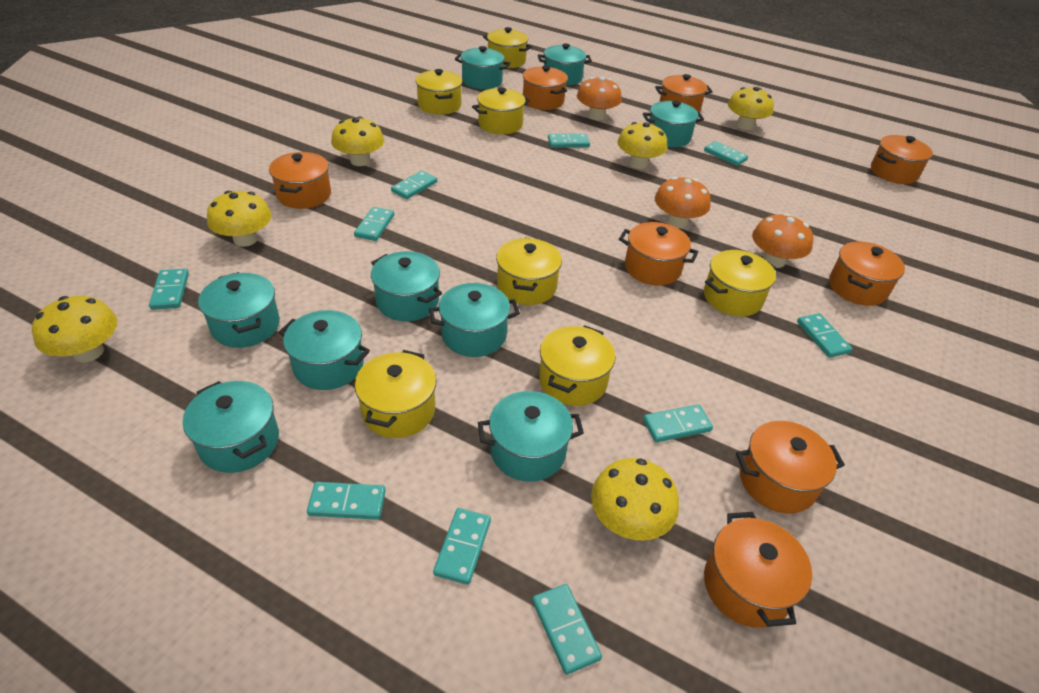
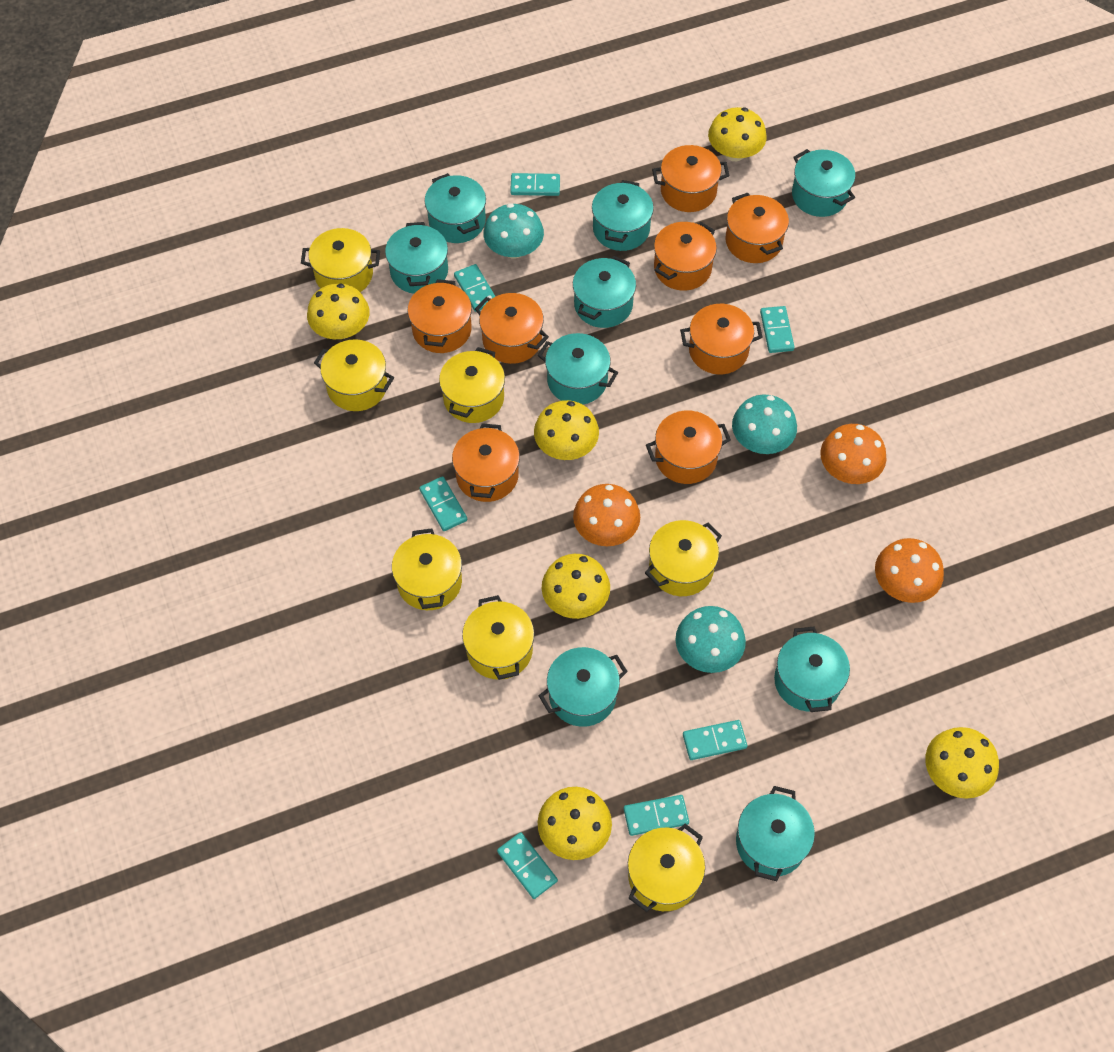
turquoise domino: [149,269,189,310] [307,482,386,520] [354,207,394,241] [391,171,437,199] [433,508,491,585] [532,584,602,675] [548,134,590,148] [643,404,713,442] [704,141,748,166] [797,313,853,358] = 10 -> [419,476,467,531] [454,264,496,312] [497,832,558,899] [510,173,560,196] [624,795,689,836] [683,720,747,760] [760,306,795,353] = 7
turquoise mushroom: none = 0 -> [483,203,544,259] [675,606,746,673] [732,394,797,454] = 3

